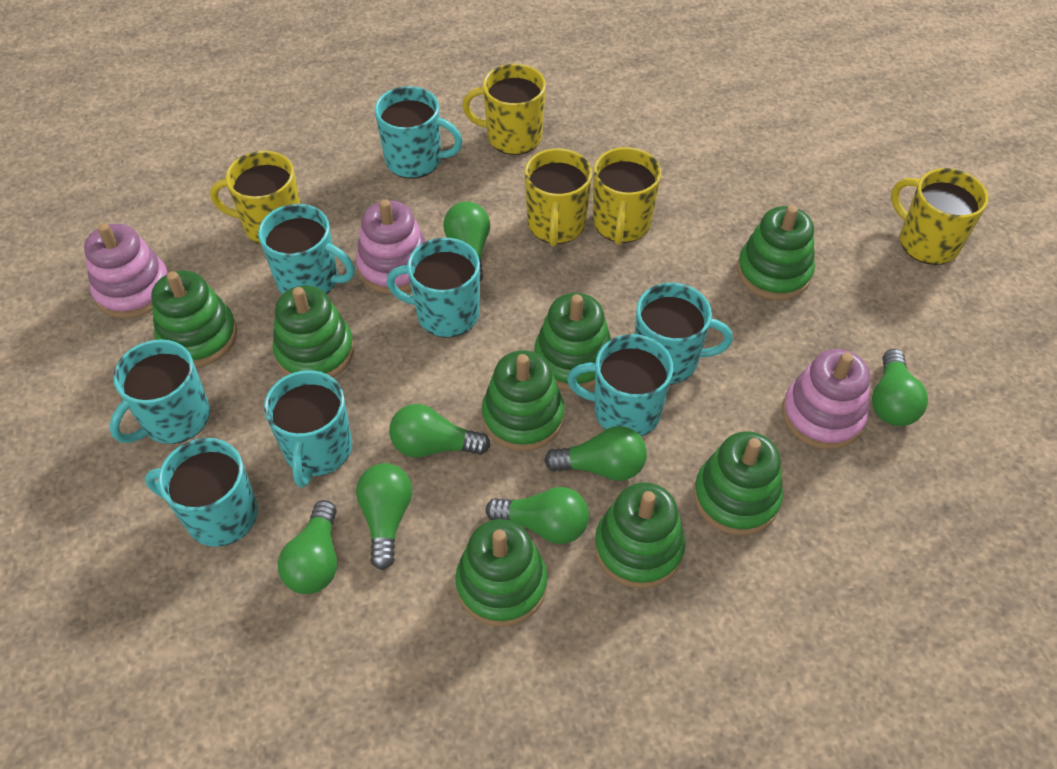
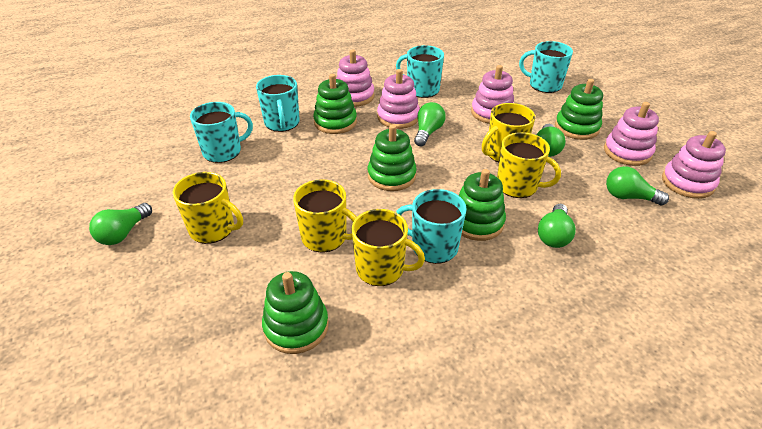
green light bulb: [278,500,337,594] [356,463,412,570] [389,404,491,458] [443,201,490,281] [486,487,589,544] [544,426,647,481] [872,349,928,426] = 7 -> [89,203,152,245] [414,102,446,146] [537,124,565,157] [538,204,576,248] [606,166,669,205] = 5
green stacking toy: [151,270,237,367] [273,286,354,378] [455,519,547,627] [482,350,565,451] [534,293,611,391] [594,482,686,588] [693,431,783,535] [737,205,815,300] = 8 -> [262,271,329,354] [313,74,357,134] [368,124,417,191] [458,169,506,241] [555,79,603,140] = 5
pink stacking toy: [84,223,168,318] [356,199,426,294] [782,349,870,449] = 3 -> [336,49,374,107] [377,69,420,129] [471,65,514,124] [604,102,659,166] [662,131,726,199] = 5
turquoise mug: [110,339,210,444] [145,438,258,547] [258,204,355,295] [264,370,352,487] [375,86,463,179] [386,238,480,337] [567,334,673,436] [635,283,733,384] = 8 -> [190,102,253,163] [256,75,300,132] [396,45,444,98] [396,189,467,264] [519,41,573,93] = 5

